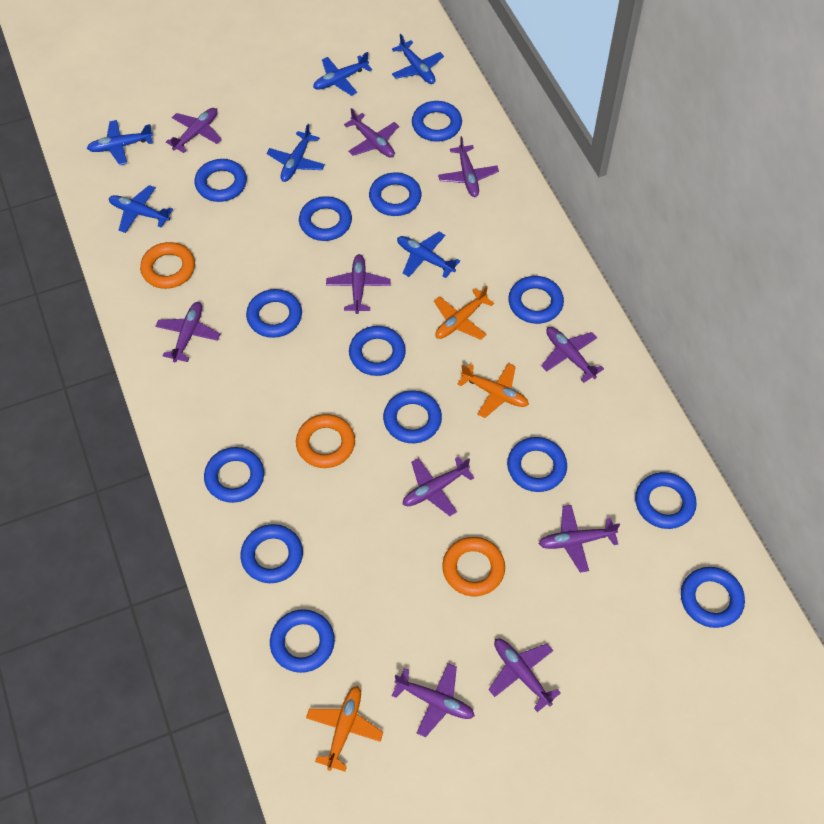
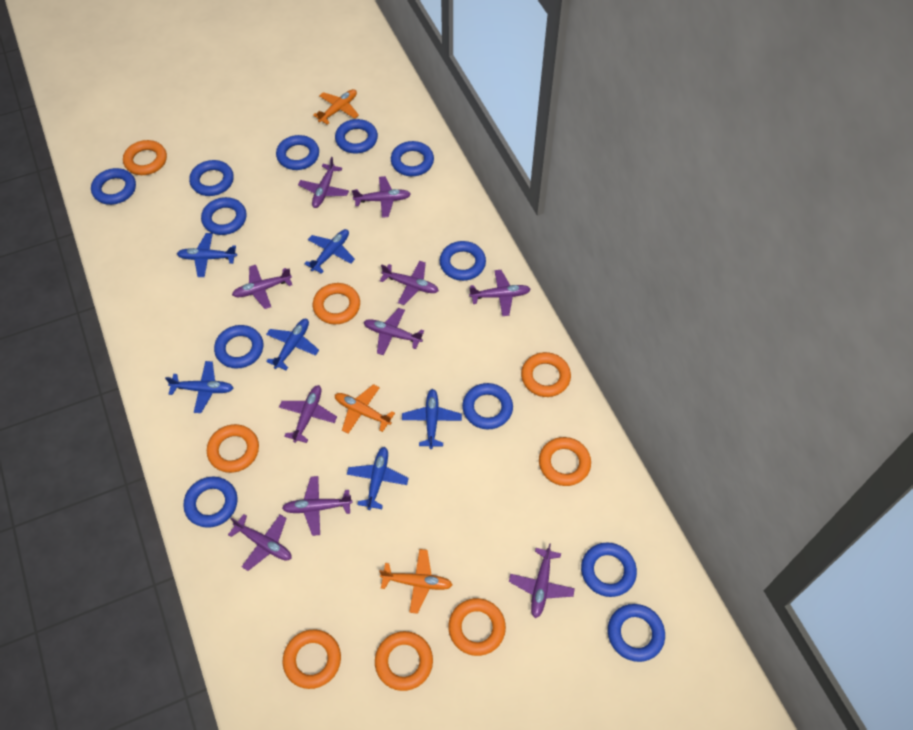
blue ring: [195,159,247,202] [204,447,264,503] [240,524,303,583] [246,289,302,338] [270,609,335,673] [299,196,352,241] [349,326,406,376] [369,173,421,216] [383,391,442,443] [412,101,462,142] [507,437,567,492] [508,276,564,324] [635,472,697,529] [681,567,745,628] = 14 -> [91,168,136,205] [183,477,238,528] [189,160,234,196] [201,197,247,235] [214,325,263,369] [276,135,319,170] [335,119,378,153] [391,141,434,176] [440,241,486,281] [462,383,513,429] [581,542,637,597] [608,604,665,662] = 12
orange ring: [140,242,195,289] [296,414,355,468] [442,537,505,596] = 3 -> [123,140,167,175] [207,424,259,473] [283,629,341,689] [313,283,360,324] [375,631,433,691] [448,598,506,656] [521,352,571,397] [539,437,591,486] = 8

